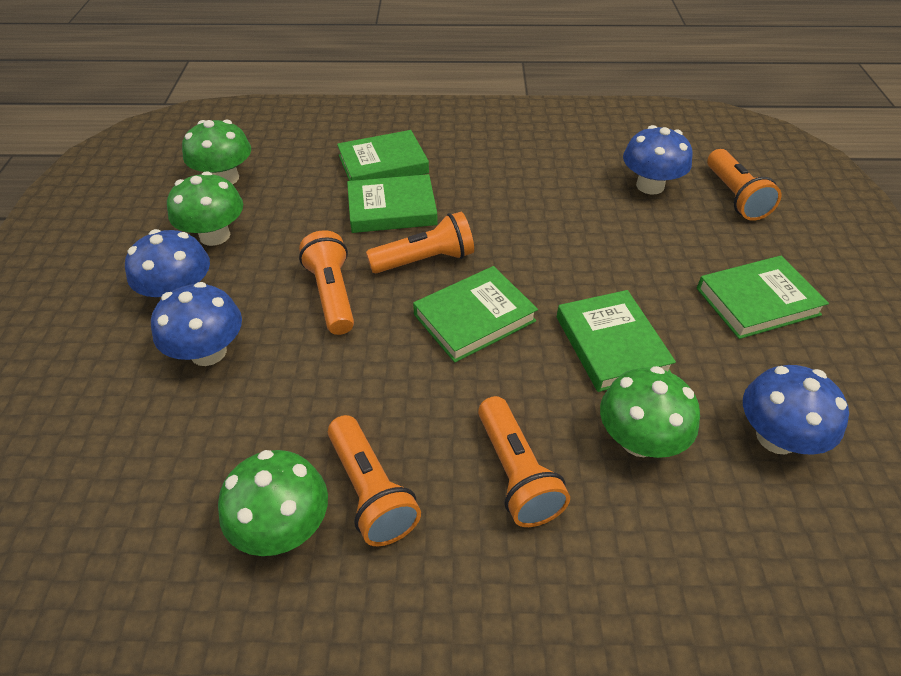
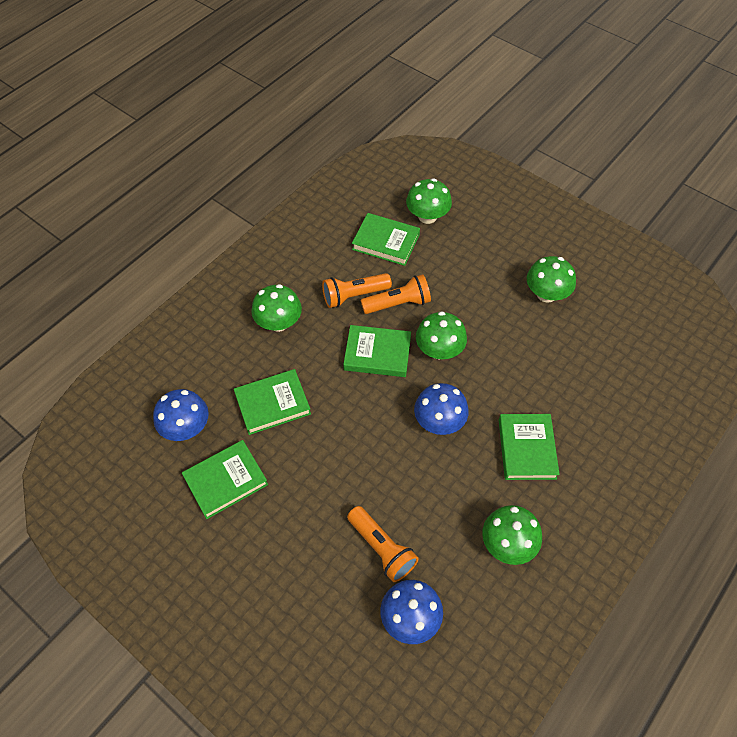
blue mushroom: [125,229,210,297] [151,282,242,366] [623,125,693,195] [743,365,849,455] = 4 -> [153,389,209,441] [380,580,443,644] [414,383,469,435] = 3
green mushroom: [167,171,243,246] [182,120,251,184] [218,450,328,556] [600,366,700,458] = 4 -> [251,284,302,332] [406,178,452,224] [416,311,467,359] [482,505,542,565] [527,256,576,303] = 5
orange flashlight: [299,230,354,335] [328,415,421,546] [366,212,474,273] [478,396,570,527] [707,149,781,221] = 5 -> [322,273,392,308] [347,506,419,582] [361,274,431,314] = 3

